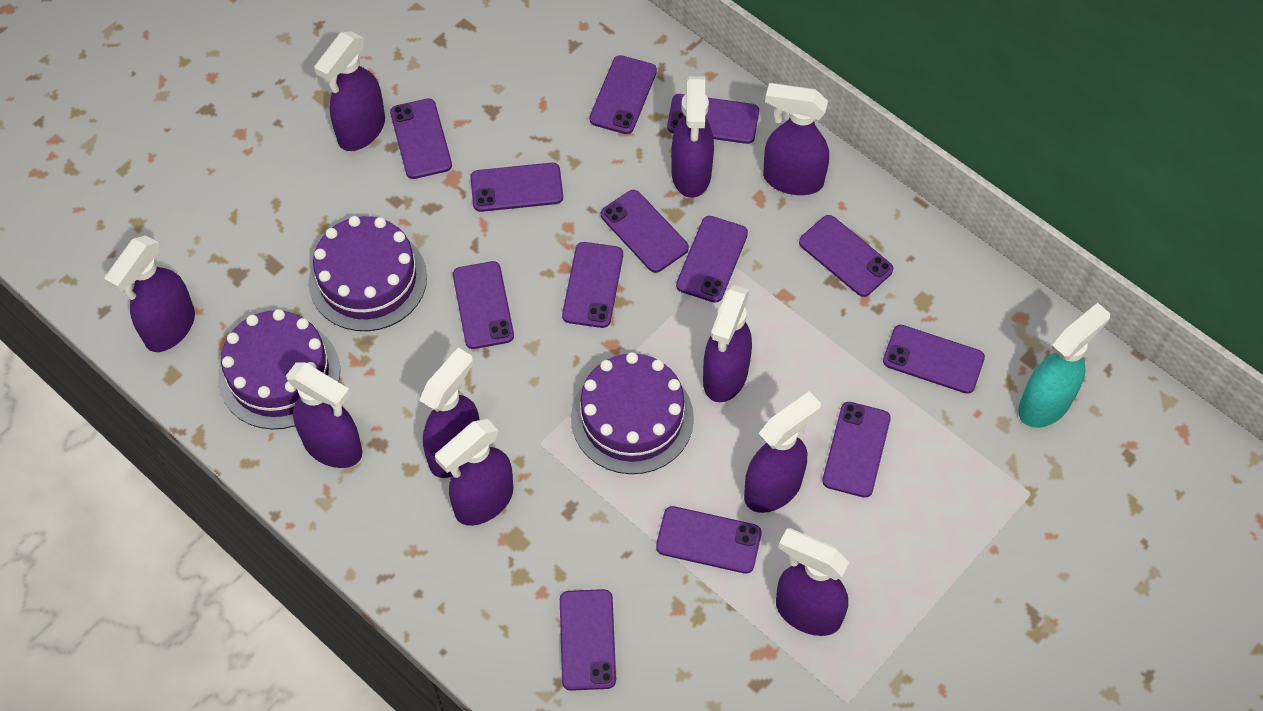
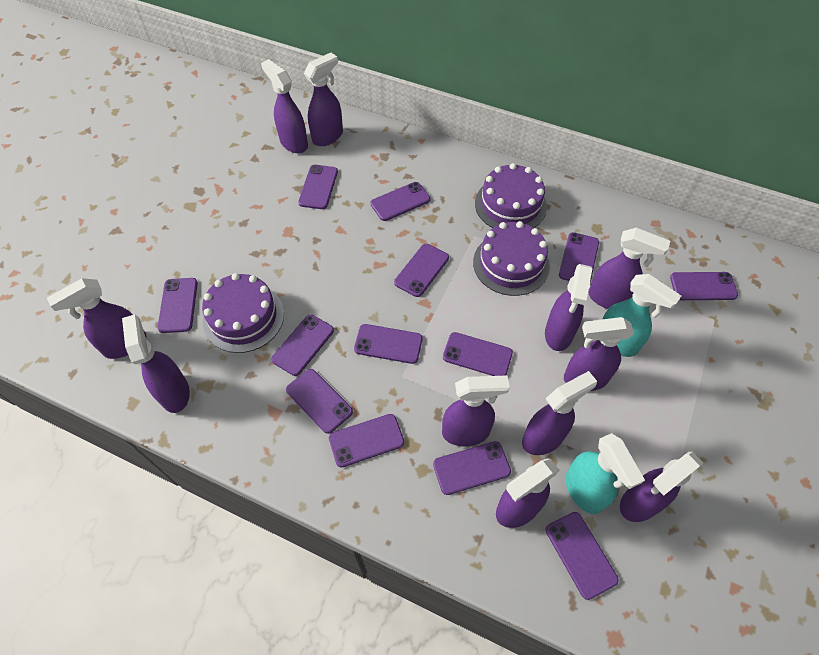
purple spray bottle: [105,235,195,352] [286,362,362,468] [314,31,385,151] [419,347,480,478] [435,419,513,526] [671,76,714,198] [703,285,752,402] [744,391,821,513] [763,83,829,195] [776,528,849,636] = 10 -> [47,278,146,359] [122,314,190,413] [261,59,308,153] [304,53,343,146] [442,375,510,446] [496,459,560,528] [522,371,597,455] [545,264,593,351] [564,317,634,391] [589,228,670,309] [620,452,703,522] = 11
turquoise spray bottle: [1018,303,1110,428] = 1 -> [566,433,645,514] [602,274,681,357] = 2

